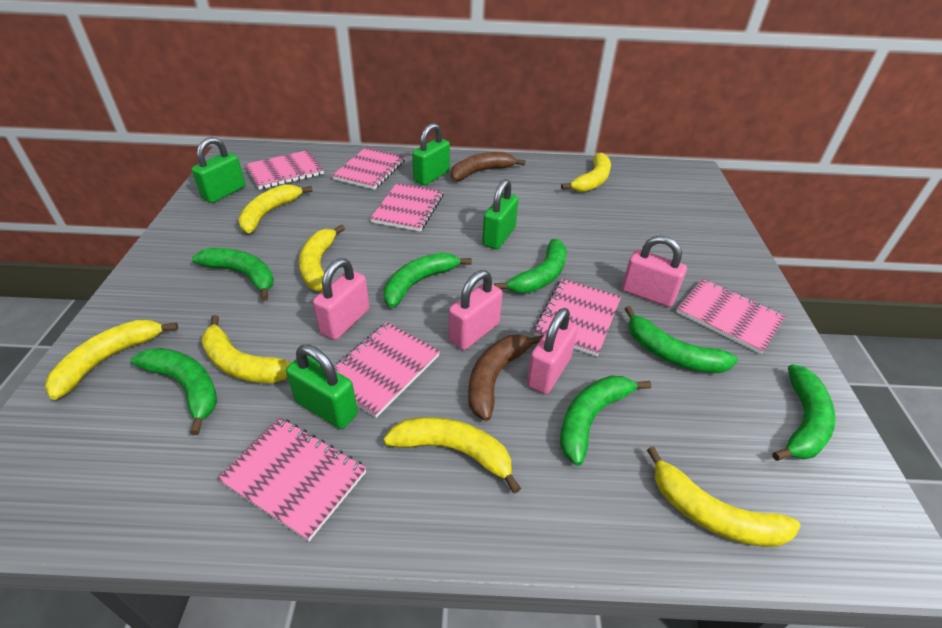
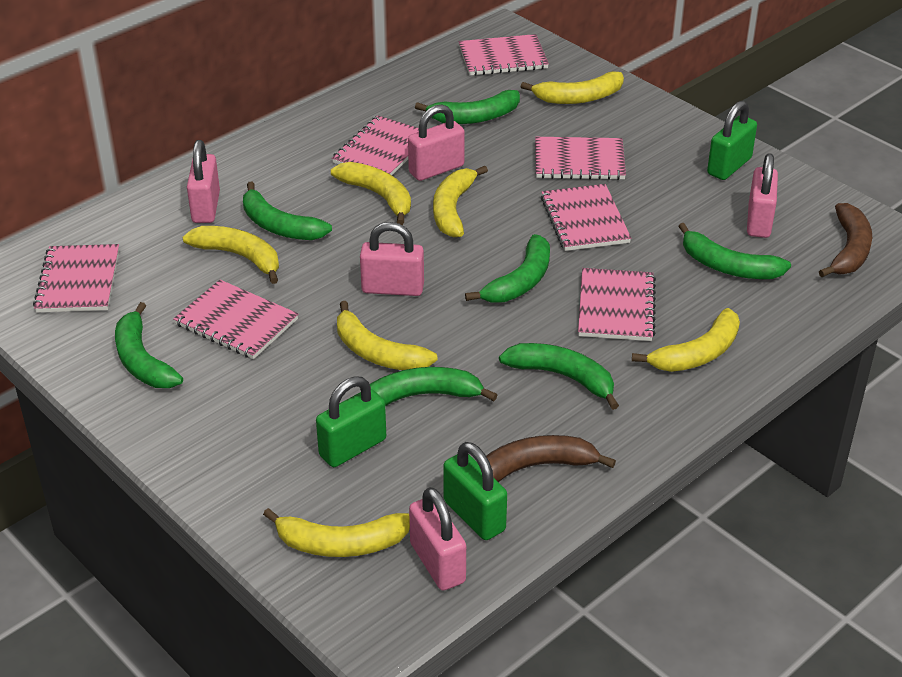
green padlock: [192,137,245,203] [286,345,358,429] [412,123,450,185] [482,179,519,249] = 4 -> [316,376,386,467] [443,442,507,540] [707,101,757,180] = 3
pink padlock: [313,258,369,340] [449,270,502,350] [527,308,578,394] [622,235,687,307] = 4 -> [187,140,220,223] [360,222,424,296] [408,105,465,181] [409,487,466,590] [747,153,778,238] = 5

